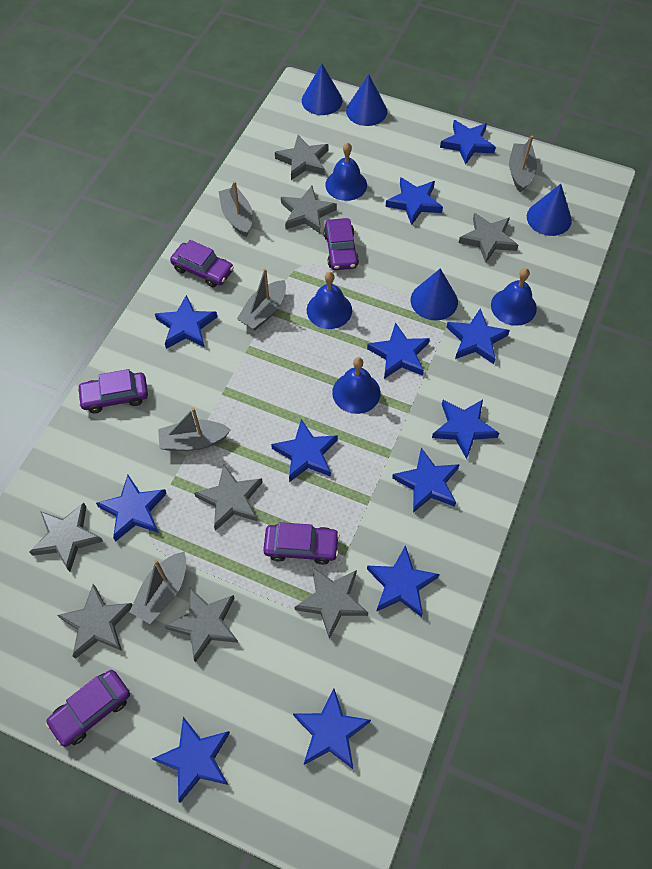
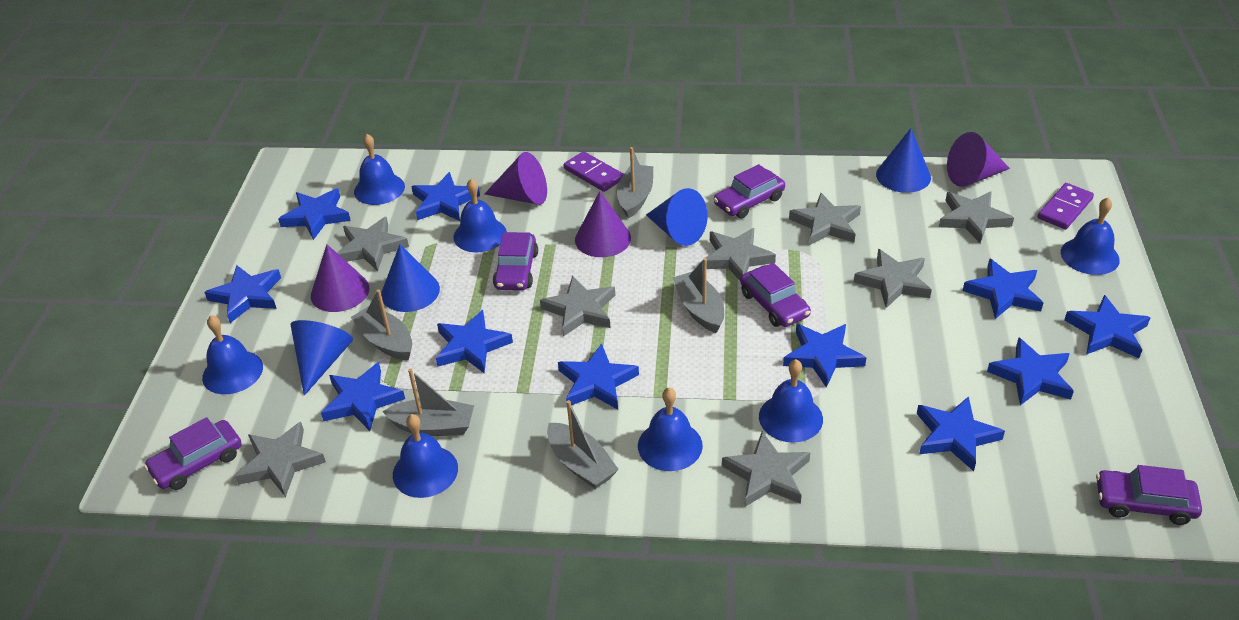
blue bell: [307,272,352,329] [325,142,367,201] [332,357,381,414] [491,268,537,326] = 4 -> [202,315,263,394] [354,134,405,205] [393,414,458,498] [453,179,507,252] [638,388,703,471] [759,359,823,443] [1061,198,1120,275] = 7
blue star: [96,475,167,542] [152,717,230,803] [155,295,217,349] [271,419,338,482] [293,689,371,769] [367,322,430,379] [367,545,439,617] [385,177,443,225] [392,448,460,513] [432,400,499,459] [440,120,496,165] [446,309,510,364] = 12 -> [204,265,281,323] [278,189,351,240] [321,362,405,431] [411,172,480,221] [436,310,513,374] [558,343,639,410] [783,324,866,388] [917,396,1005,471] [963,258,1043,319] [987,338,1074,405] [1064,295,1151,358] = 11
purple cone: none = 0 -> [311,244,369,312] [485,152,547,205] [575,191,631,257] [947,132,1010,187] = 4
purple domino: none = 0 -> [564,151,624,192] [1038,183,1094,229] = 2

